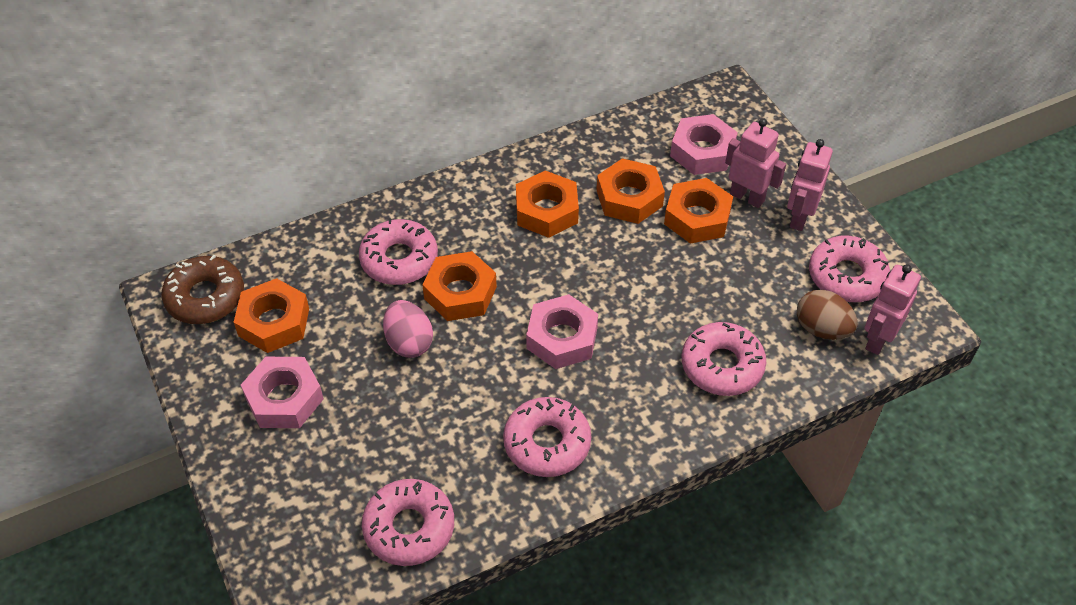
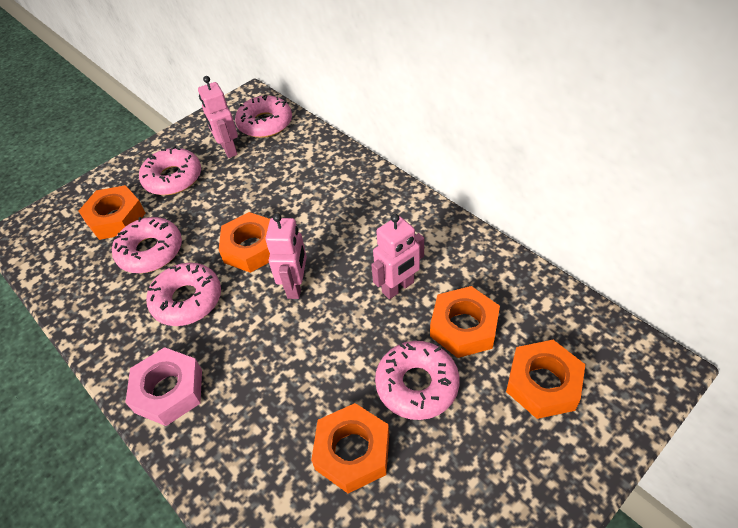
brown donut: [162,255,244,324] = 1 -> none = 0
brown egg: [797,290,858,340] = 1 -> none = 0
pink egg: [383,300,433,358] = 1 -> none = 0
pink nut: [241,357,324,428] [526,294,598,369] [670,114,738,175] = 3 -> [125,347,202,426] = 1

